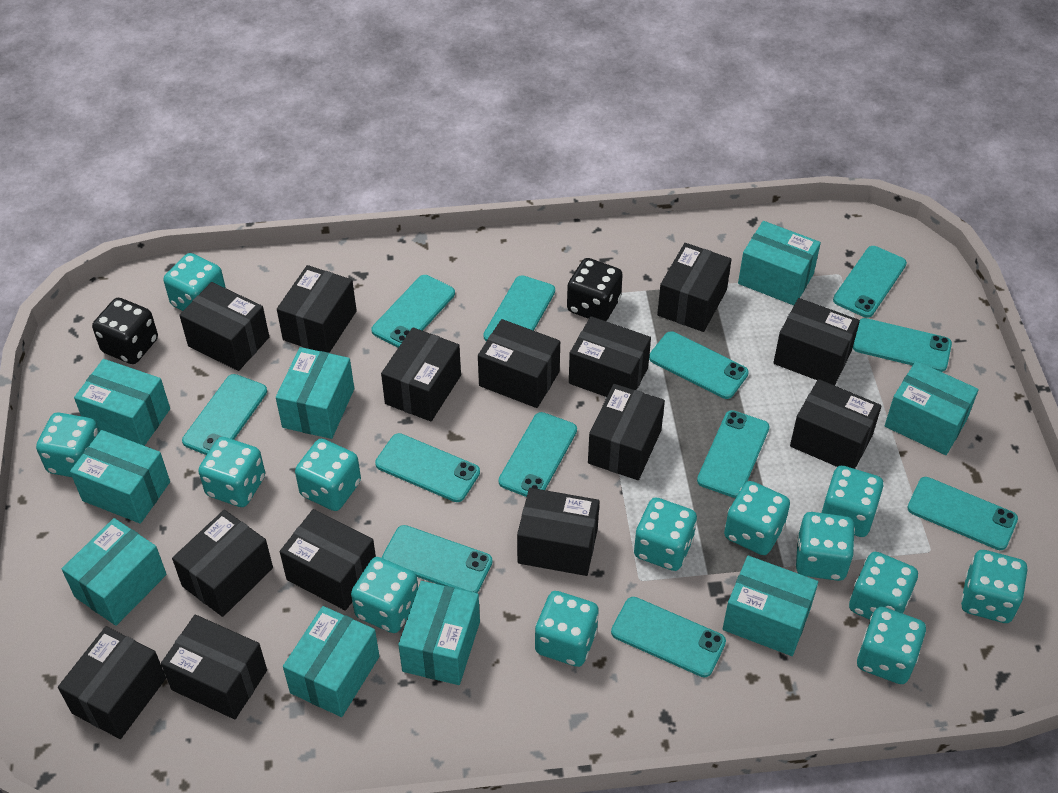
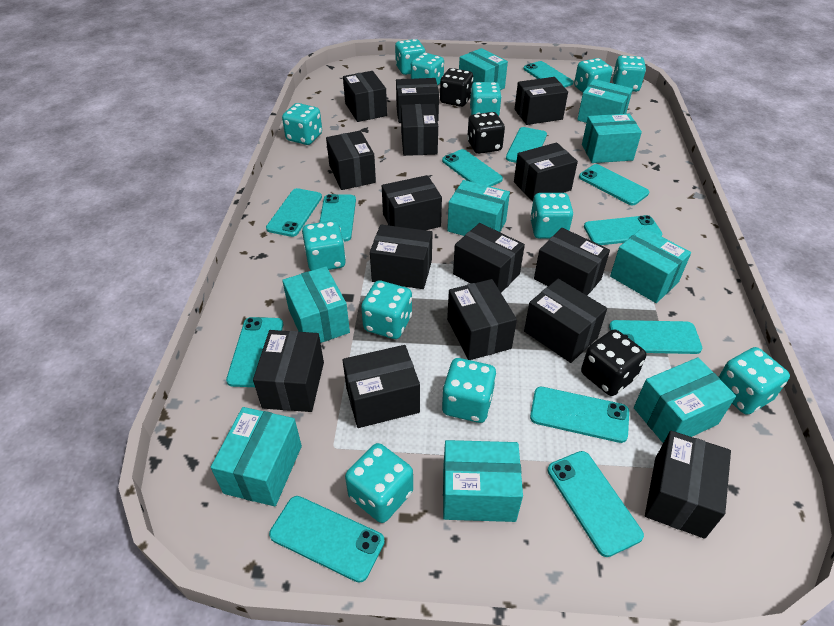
black box: [58,626,166,739] [161,615,267,719] [172,510,273,617] [179,282,269,371] [277,265,357,353] [280,509,376,611] [381,327,461,421] [478,319,560,408] [517,488,600,576] [569,316,651,397] [588,384,665,480] [657,243,732,332] [773,298,860,386] [790,379,881,469] = 14 -> [253,330,324,412] [326,131,376,190] [343,71,387,122] [343,345,420,428] [370,225,433,289] [382,175,442,230] [396,78,439,123] [401,104,438,156] [447,279,517,360] [453,223,525,293] [514,142,578,202] [515,77,568,125] [524,279,607,363] [534,228,610,295] [645,431,731,539] = 15
black dice: [92,298,158,364] [567,258,623,321] = 2 -> [440,68,473,107] [467,112,505,154] [581,329,646,396] = 3
turquoise dice: [36,413,100,477] [163,253,226,311] [198,437,265,507] [295,439,361,511] [351,557,418,633] [535,591,599,667] [634,498,697,571] [724,481,790,555] [796,512,855,581] [821,466,883,537] [849,552,918,620] [857,607,926,684] [961,550,1028,623] = 13 -> [282,103,322,145] [302,221,346,271] [345,443,413,523] [361,281,412,339] [395,39,426,75] [411,52,444,85] [442,358,496,423] [470,82,502,116] [530,193,573,239] [574,58,613,93] [612,56,646,92] [719,347,790,415] = 12

